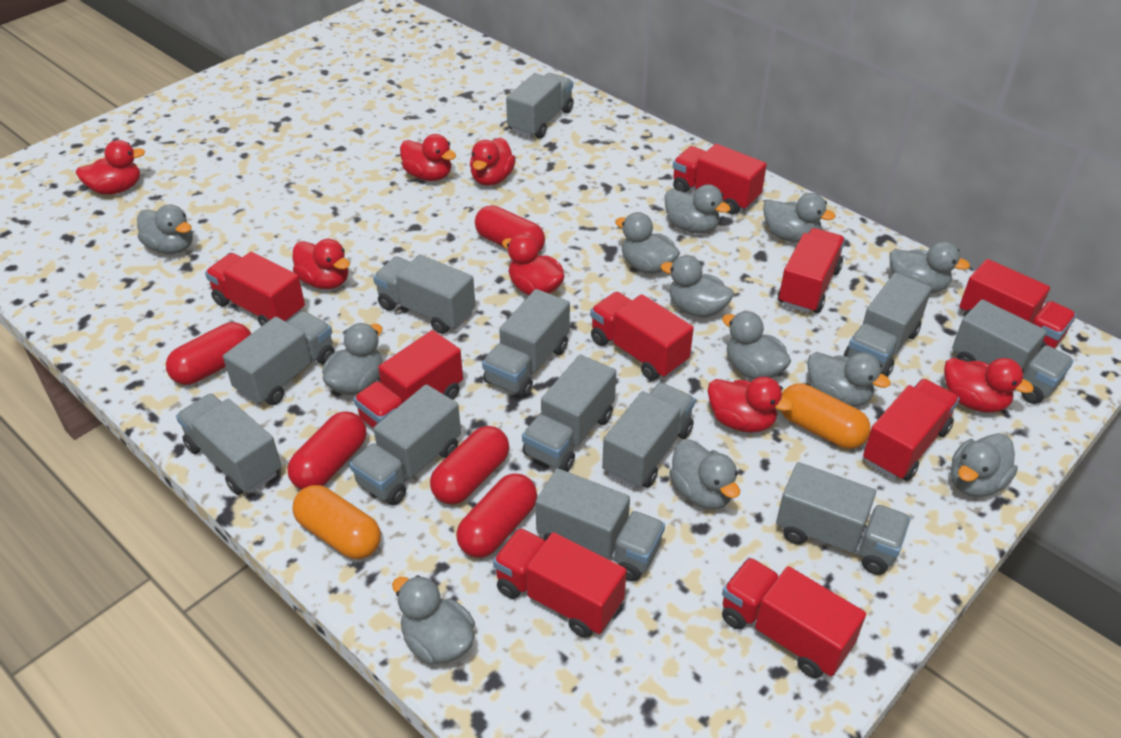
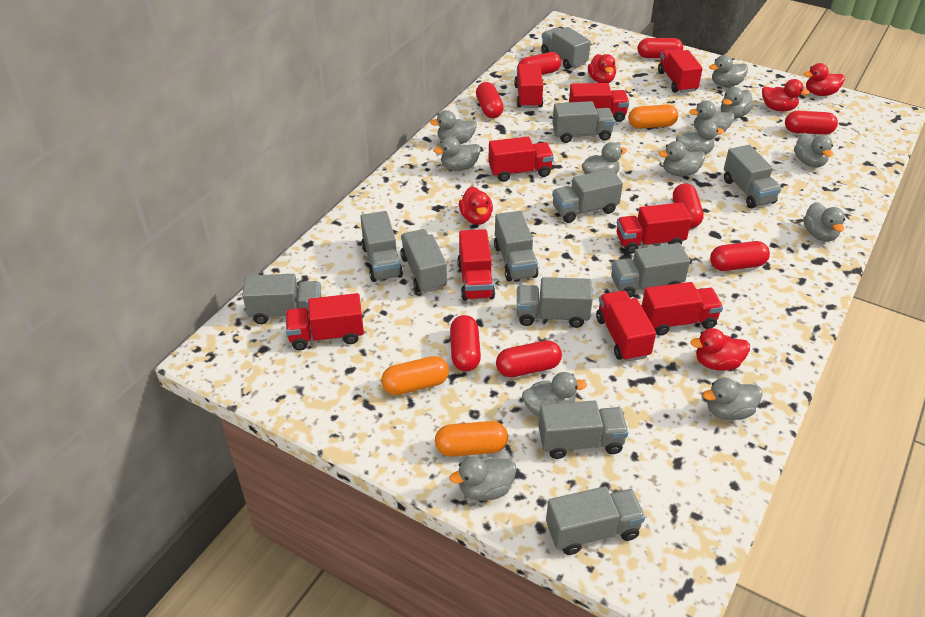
grey duck: [137,204,193,254] [322,323,382,395] [392,575,475,664] [615,212,680,274] [660,255,734,317] [664,184,731,233] [669,439,740,509] [722,311,791,379] [763,193,836,243] [807,352,891,407] [890,241,970,293] [951,433,1018,497] = 12 -> [430,110,477,144] [434,136,481,171] [450,456,517,501] [522,372,587,417] [582,142,627,174] [659,141,705,176] [676,121,724,155] [689,101,734,135] [703,378,763,420] [709,55,748,87] [721,87,753,118] [794,133,833,167] [803,202,845,241] = 13
orange capsule: [292,485,381,559] [781,383,871,449] = 2 -> [381,356,449,395] [435,421,508,457] [628,104,678,129] = 3
red capsule: [166,322,251,385] [287,411,367,490] [430,426,509,505] [456,473,537,558] [475,205,545,252] = 5 -> [450,315,481,372] [476,82,504,118] [496,340,562,377] [519,52,561,75] [637,38,683,58] [673,183,704,228] [710,241,770,271] [785,111,838,135] = 8
red duck: [76,140,145,195] [293,239,350,289] [400,134,456,181] [470,138,516,186] [502,234,565,295] [708,377,793,433] [944,358,1034,412] = 7 -> [459,186,493,225] [588,54,616,83] [690,328,750,371] [762,79,810,111] [803,63,845,96] = 5

